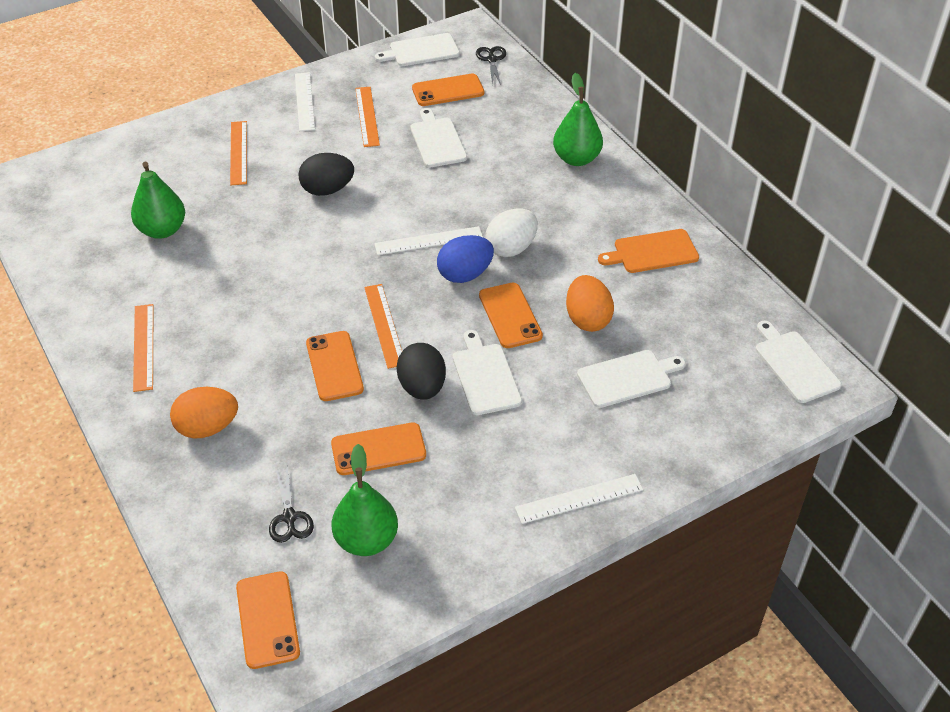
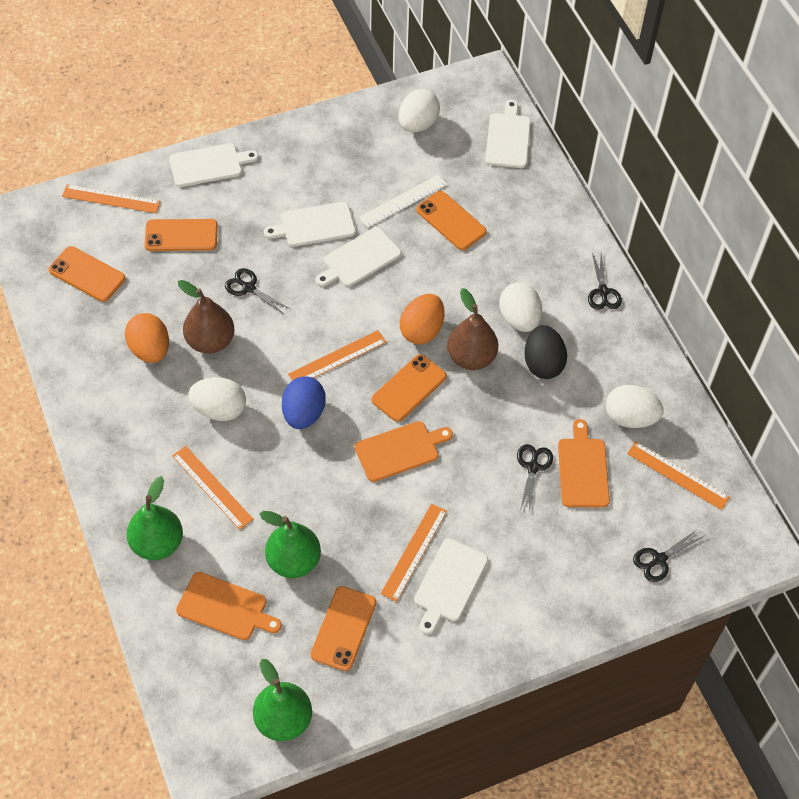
black egg: [298,153,354,196] [396,343,446,400] = 2 -> [524,325,567,379] = 1
black scissors: [269,466,314,543] [476,46,506,85] = 2 -> [225,268,290,315] [517,444,553,512] [588,253,622,310] [633,529,704,582] = 4
brown pear: none = 0 -> [178,280,234,354] [447,288,498,370] = 2
orange cutting board: [598,229,699,273] = 1 -> [176,572,282,640] [354,421,453,482] [558,419,610,508] = 3
orange ruler: [133,304,154,392] [230,121,247,185] [355,87,380,147] [364,284,402,369] = 4 -> [62,184,161,213] [172,446,253,530] [288,330,386,381] [380,504,447,602] [627,441,730,510] = 5
white egg: [486,208,538,257] = 1 -> [188,377,246,421] [399,89,440,133] [499,283,542,332] [606,385,663,428] = 4
white ruler: [295,72,315,131] [374,226,483,255] [515,474,643,524] = 3 -> [359,175,447,228] = 1

